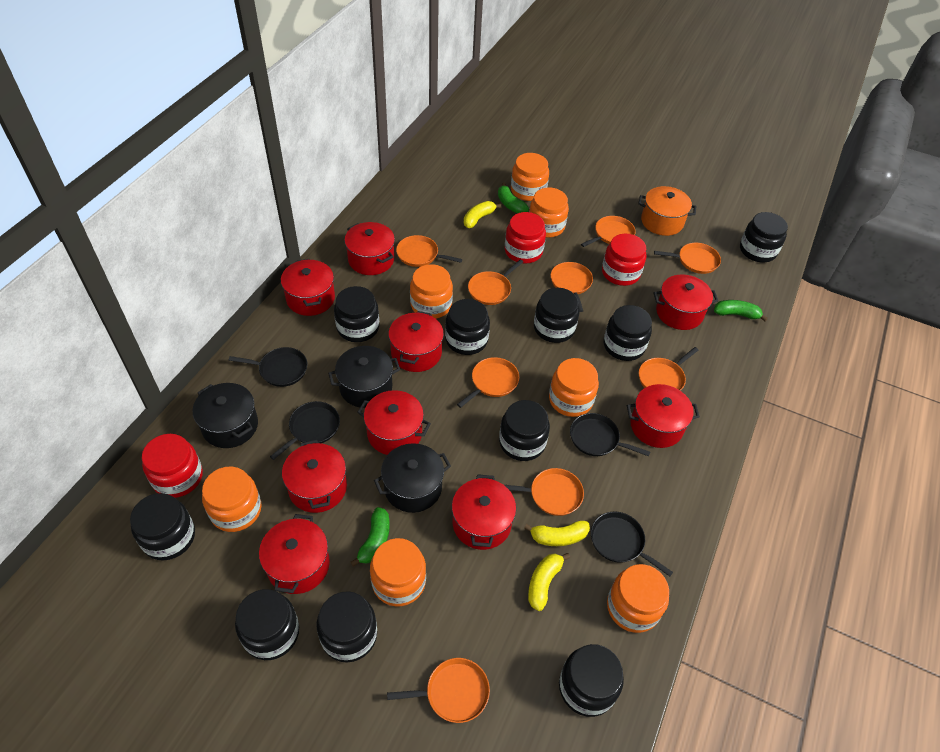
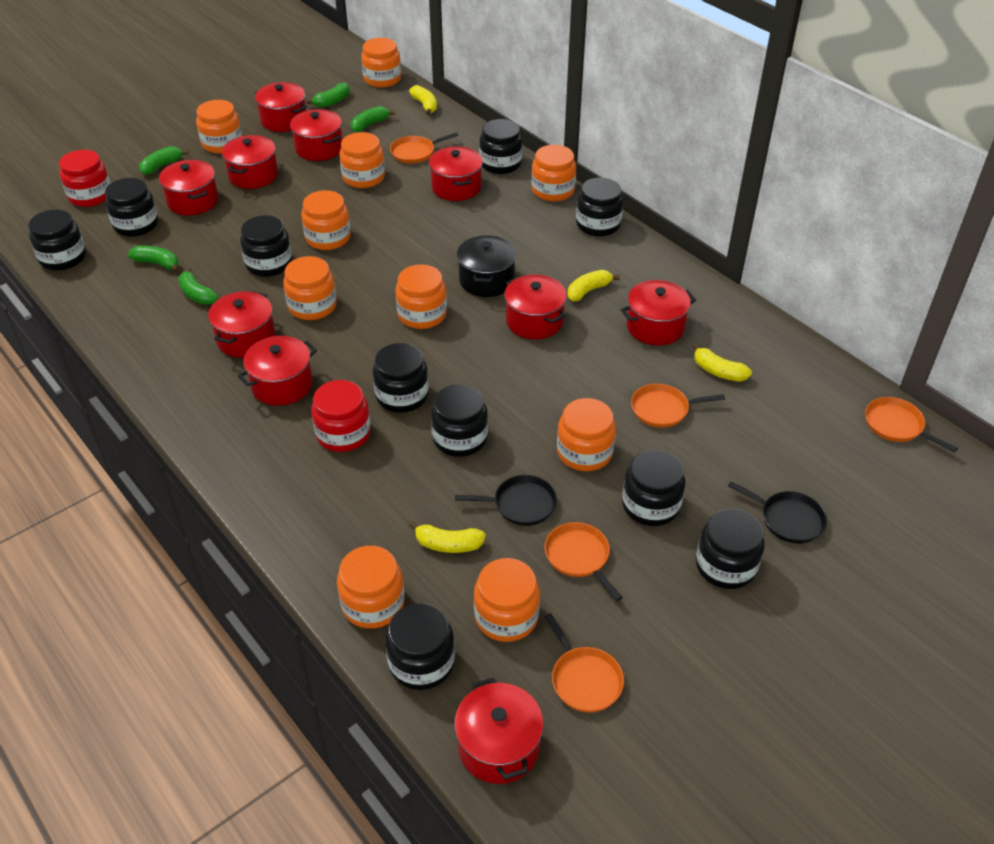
black pan: [229,347,308,387] [270,401,340,460] [570,413,650,456] [591,511,673,576] = 4 -> [455,475,557,526] [728,481,827,544] = 2
black pot: [193,383,258,448] [328,346,400,408] [374,443,451,513] = 3 -> [457,235,516,297] = 1
green banana: [350,507,390,567] [498,183,529,214] [714,300,768,321] = 3 -> [128,246,179,272] [139,146,188,175] [178,267,219,305] [306,82,350,108] [351,106,395,132] = 5
orange jar: [202,466,262,532] [370,538,426,606] [410,264,453,319] [511,153,549,201] [529,187,569,238] [549,358,599,417] [607,564,669,633] = 7 -> [196,100,242,154] [283,256,337,320] [301,190,351,250] [337,546,405,629] [339,132,385,188] [361,38,401,88] [395,264,447,329] [474,558,540,642] [531,145,576,201] [557,398,616,471] = 10
orange pan: [387,658,490,723] [396,235,462,267] [457,357,519,408] [468,259,523,305] [504,468,584,516] [551,262,593,312] [581,216,636,247] [639,347,698,391] [654,243,721,274] = 9 -> [390,132,458,163] [544,613,624,713] [545,522,623,601] [631,384,725,428] [865,397,958,452] = 5
orange pot: [639,186,696,236] = 1 -> none = 0
red jar: [142,434,203,498] [505,212,546,263] [602,234,646,286] = 3 -> [59,150,111,207] [311,380,371,452] = 2
red pot: [259,514,330,594] [281,259,335,316] [282,440,347,513] [344,222,395,275] [357,390,431,455] [388,311,444,372] [452,474,516,550] [627,384,700,448] [653,274,718,330] = 9 -> [159,160,218,215] [208,291,275,358] [222,135,278,189] [238,336,317,406] [255,82,307,132] [290,109,343,161] [429,146,483,201] [454,677,544,784] [504,274,567,339] [621,280,696,345] = 10
yellow banana: [464,201,501,228] [524,521,590,546] [528,553,570,611] = 3 -> [409,85,437,115] [409,522,486,553] [568,270,620,301] [693,343,752,382] = 4

